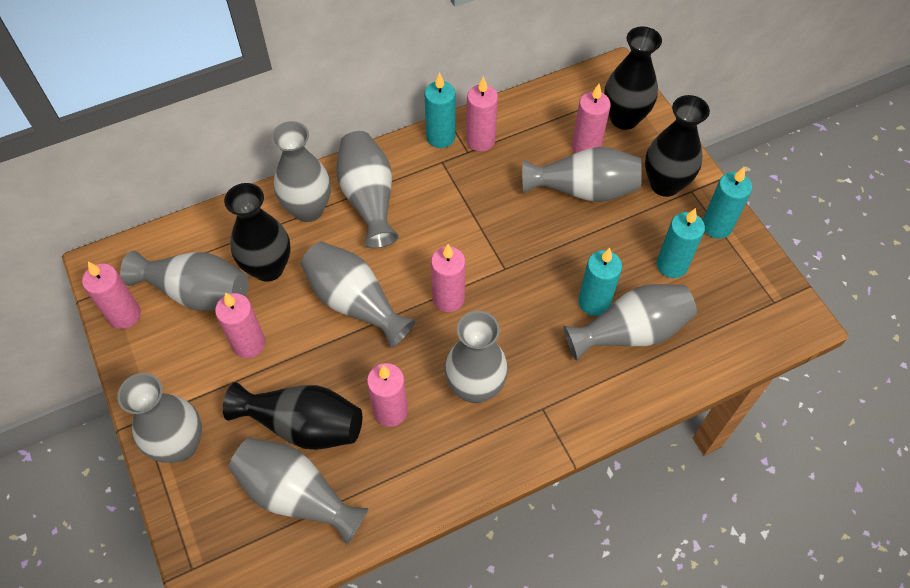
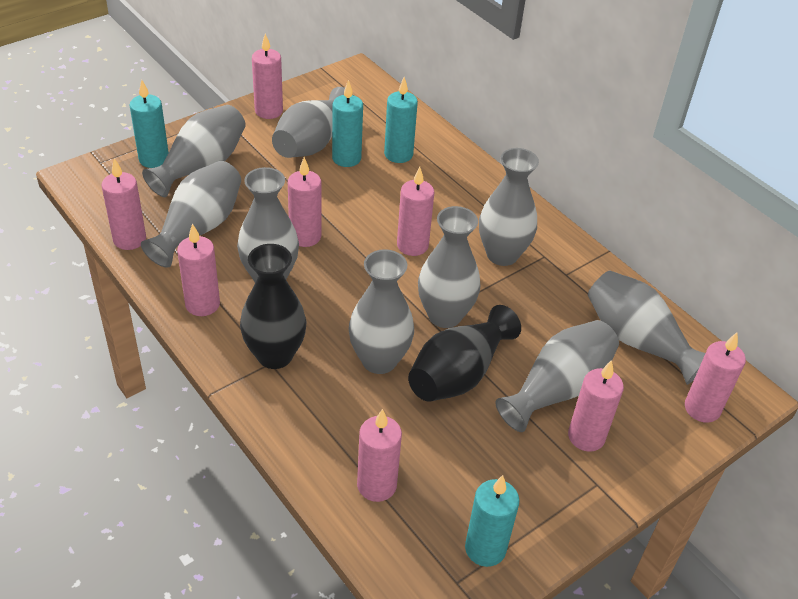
black vase: [223,382,362,450] [224,183,290,282] [604,26,662,130] [645,95,710,197] = 4 -> [240,244,306,369] [408,305,521,402] = 2
pink candle: [82,262,141,329] [215,293,265,358] [367,363,408,427] [431,244,466,312] [466,76,498,152] [572,84,611,153] = 6 -> [102,158,146,250] [177,223,220,316] [252,33,283,119] [288,157,321,247] [357,409,402,502] [397,167,434,256] [568,360,624,452] [685,333,746,423] = 8

